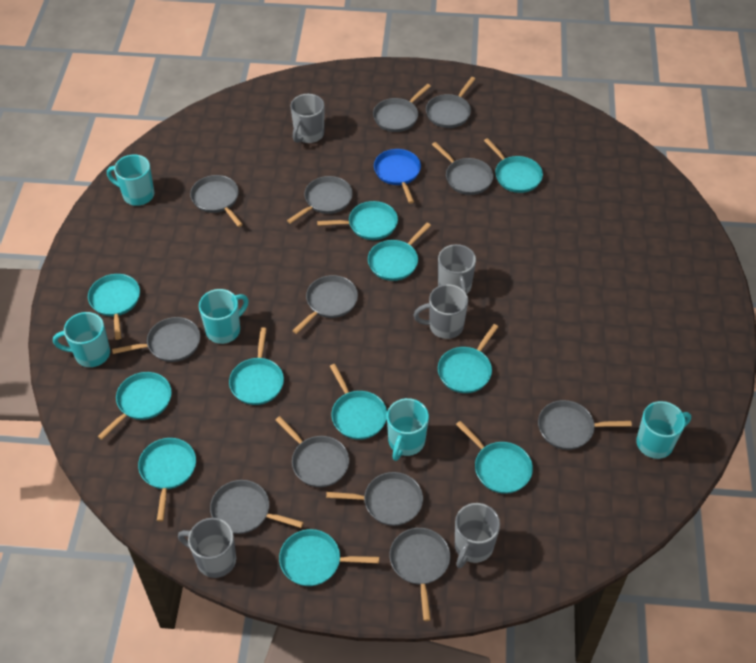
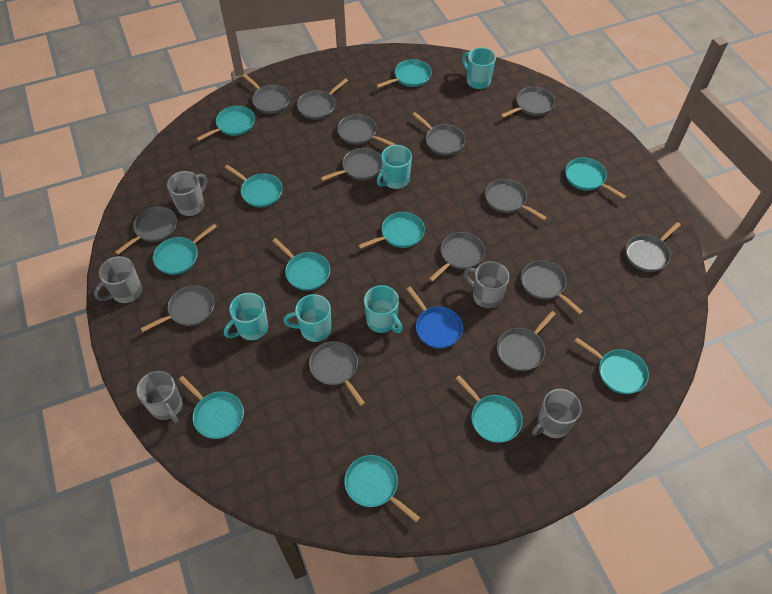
grey pan: [112,317,200,362] [190,175,243,227] [210,480,304,534] [275,416,349,487] [287,176,353,224] [292,275,358,334] [326,472,423,526] [373,84,431,132] [390,528,450,621] [426,77,475,128] [432,142,493,195] [538,400,632,450] = 12 -> [115,206,177,255] [141,285,214,332] [242,74,291,114] [297,78,348,120] [309,341,365,406] [321,148,382,181] [337,114,395,146] [412,112,466,155] [429,232,485,282] [485,179,547,220] [497,311,556,371] [501,87,555,118] [521,260,583,314] [626,222,681,272] = 14

